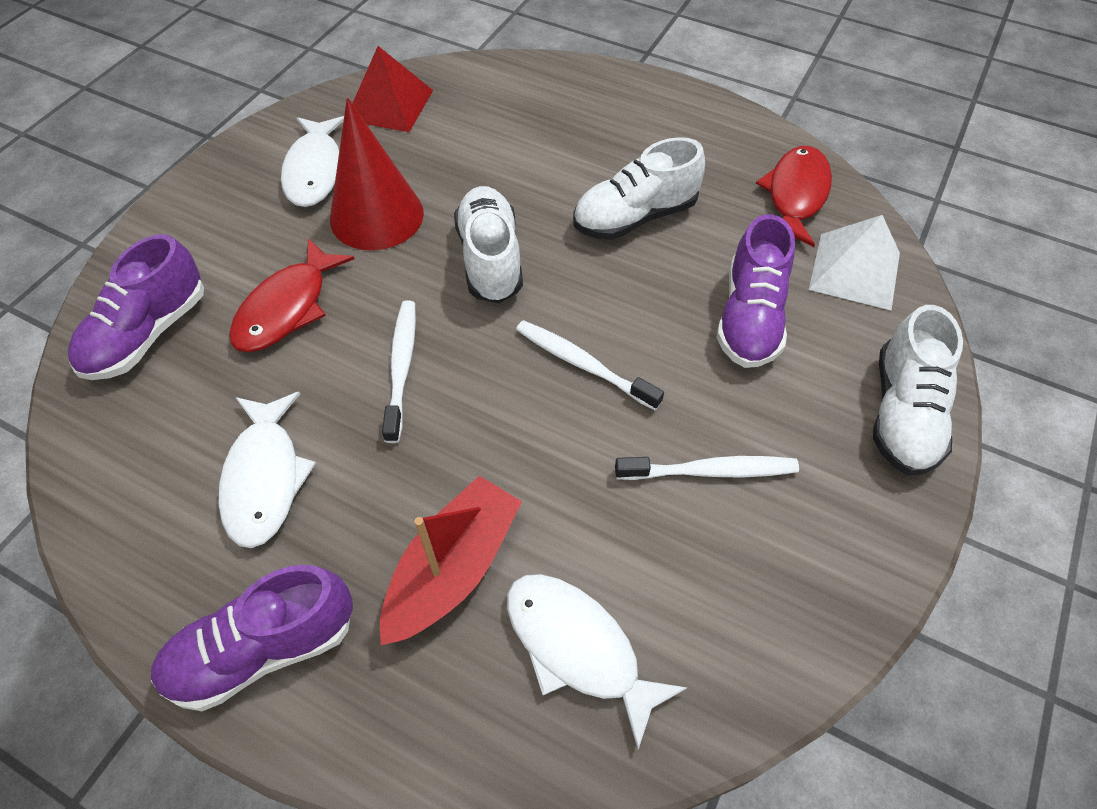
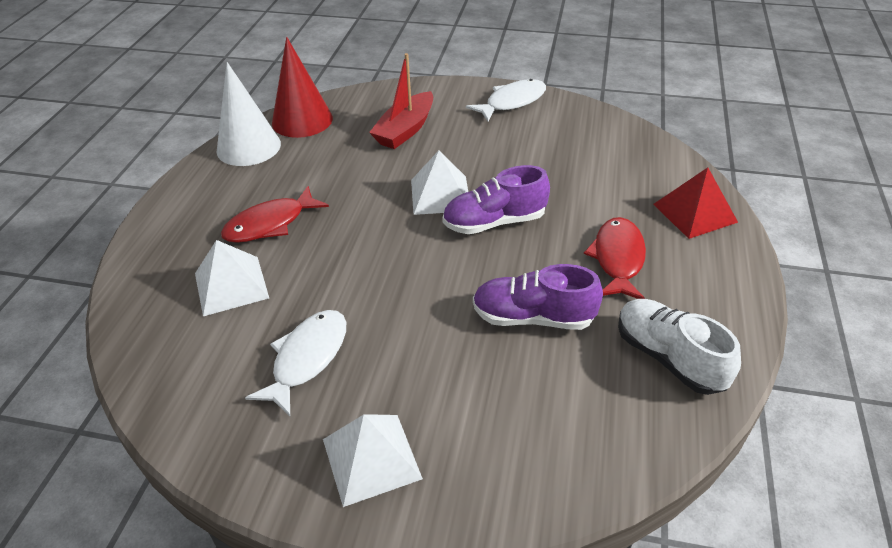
purple shoe: [68,234,204,380] [151,565,353,711] [717,214,795,368] = 3 -> [442,165,550,234] [473,264,603,330] = 2
white cone: none = 0 -> [217,62,281,166] = 1
white fish: [218,392,316,548] [281,116,344,207] [507,574,687,750] = 3 -> [245,310,346,416] [466,79,546,121] = 2
white pyramid: [809,215,900,310] = 1 -> [195,240,269,316] [323,414,423,507] [411,150,468,215] = 3
white shoe: [454,186,523,303] [573,137,705,240] [873,305,963,475] = 3 -> [618,299,741,395] = 1
white toothbrush: [382,300,416,443] [516,320,664,410] [615,456,799,480] = 3 -> none = 0

